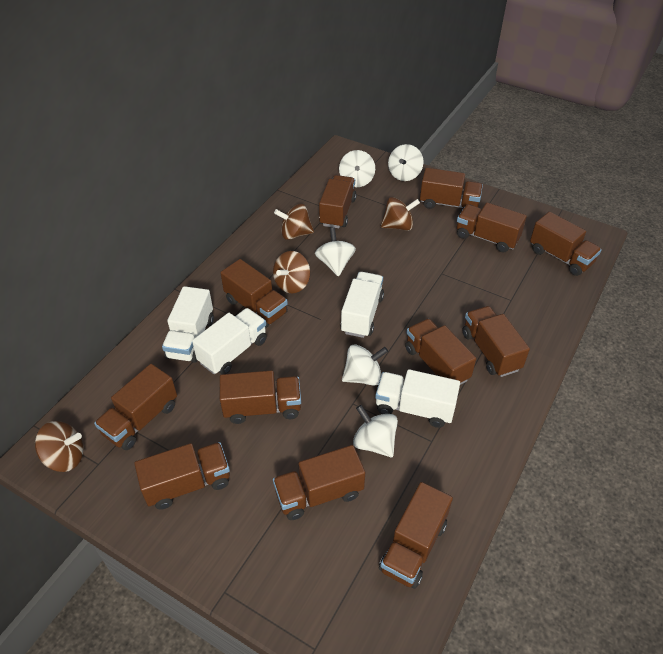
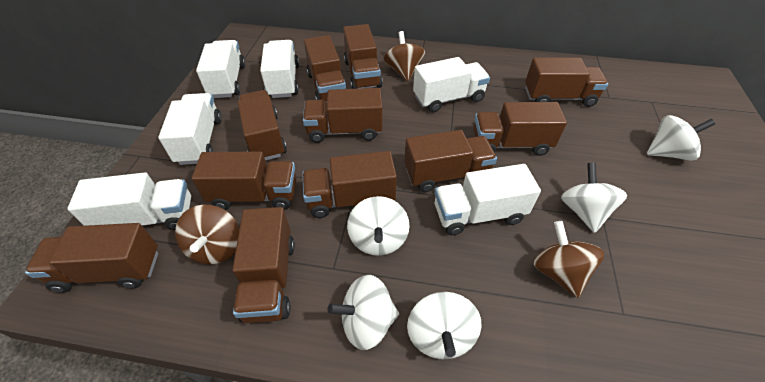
brown spinning top: [35,421,83,472] [273,251,310,293] [274,204,314,240] [381,197,420,231] = 4 -> [175,205,239,264] [384,31,425,81] [533,221,604,298] = 3
brown truck: [94,364,177,450] [134,442,230,510] [220,259,288,328] [220,370,301,424] [273,445,365,520] [319,175,357,228] [379,482,453,589] [405,318,476,385] [420,168,483,209] [457,202,527,253] [462,306,530,377] [530,212,602,276] = 12 -> [25,223,158,293] [192,151,296,210] [232,207,295,323] [238,90,287,161] [302,151,397,218] [303,88,382,143] [304,35,347,102] [343,24,383,89] [404,130,497,192] [473,102,567,156] [525,58,608,107] = 11
white truck: [162,286,214,363] [192,308,267,374] [341,272,384,338] [375,369,460,428] = 4 -> [67,172,191,230] [158,93,222,165] [196,40,245,98] [260,40,299,98] [413,57,490,112] [434,164,541,235] = 6

